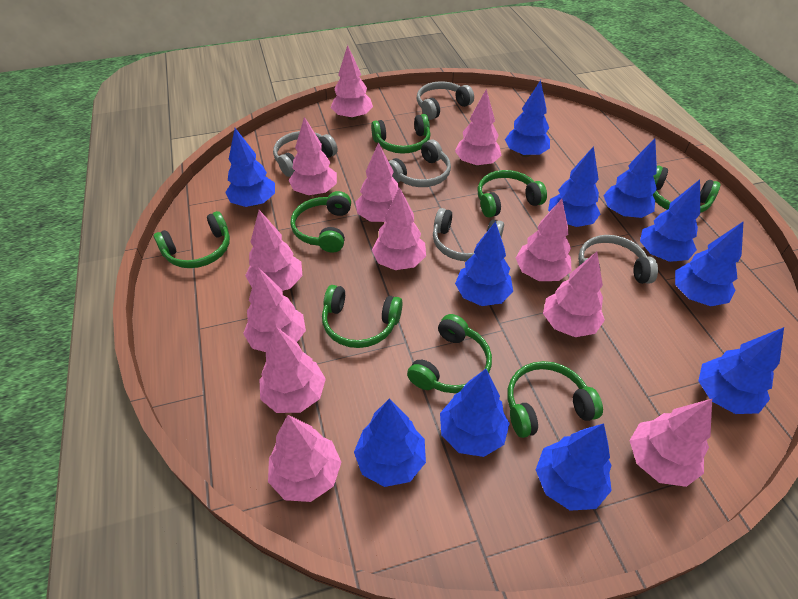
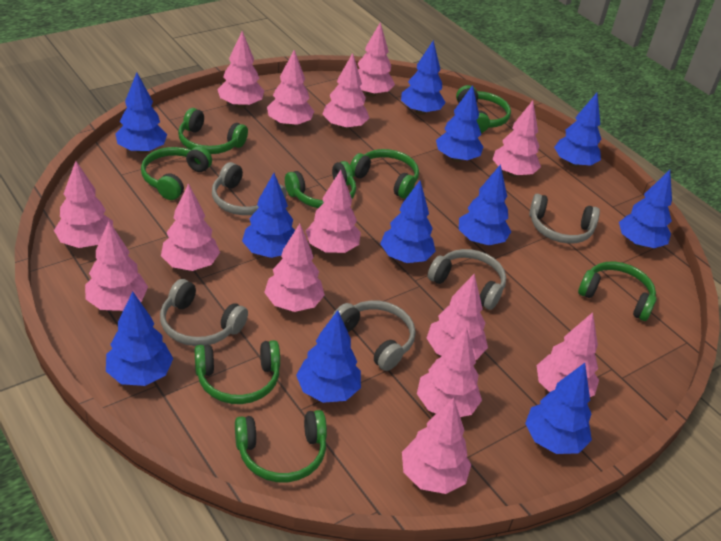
pink tree: [243,267,306,352] [245,210,302,291] [260,327,326,413] [268,415,341,502] [288,117,337,195] [331,45,373,120] [356,142,399,222] [372,187,426,270] [455,89,502,167] [516,199,572,281] [543,251,605,337] [629,399,712,487] = 12 -> [54,161,113,248] [85,221,148,311] [161,183,220,271] [217,31,264,108] [264,224,325,312] [267,50,314,127] [306,170,361,253] [322,53,369,130] [358,22,395,97] [402,398,471,494] [417,327,482,417] [427,274,488,360] [492,101,541,177] [537,312,599,397] = 14

